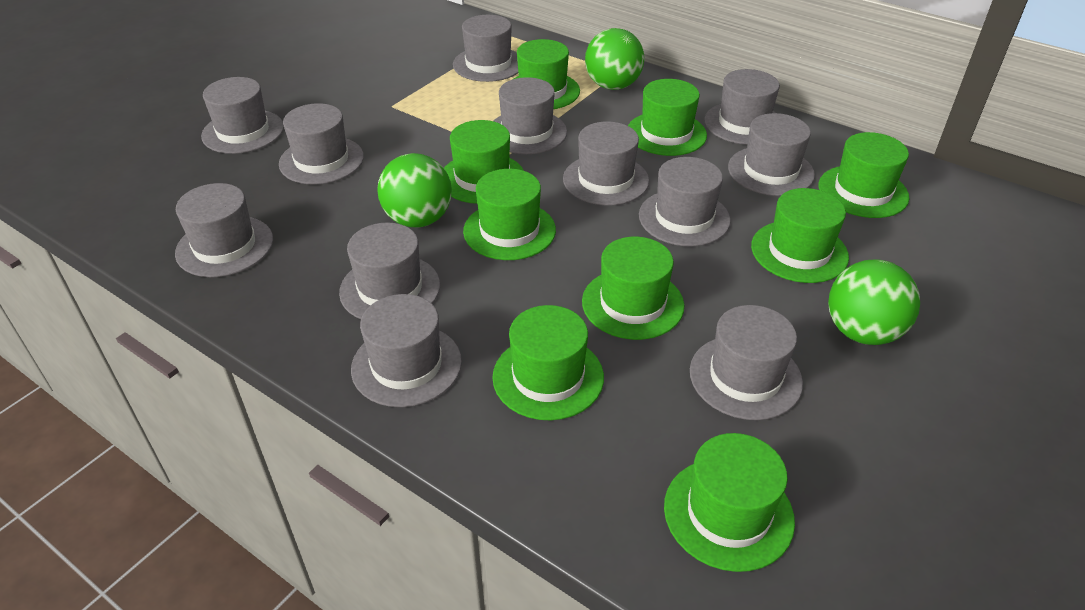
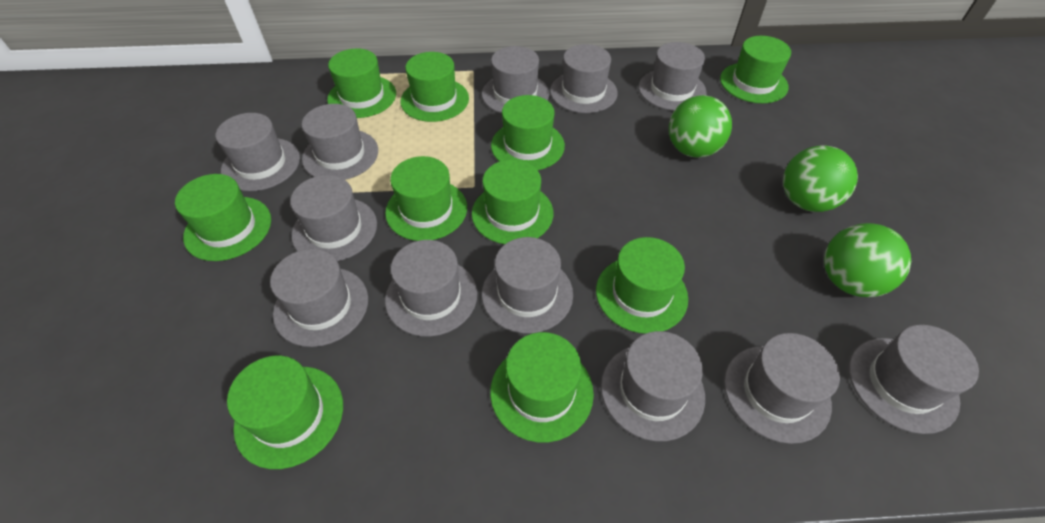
green hat: [444,120,524,204] [463,169,556,260] [492,305,604,420] [514,39,580,109] [582,237,684,340] [628,79,707,156] [664,433,795,572] [751,188,849,283] [818,132,909,218] = 9 -> [175,174,271,261] [227,356,343,469] [327,49,396,118] [385,156,467,241] [400,52,469,122] [472,160,553,244] [490,332,594,442] [491,95,565,170] [596,237,688,334] [720,36,791,103] = 10

